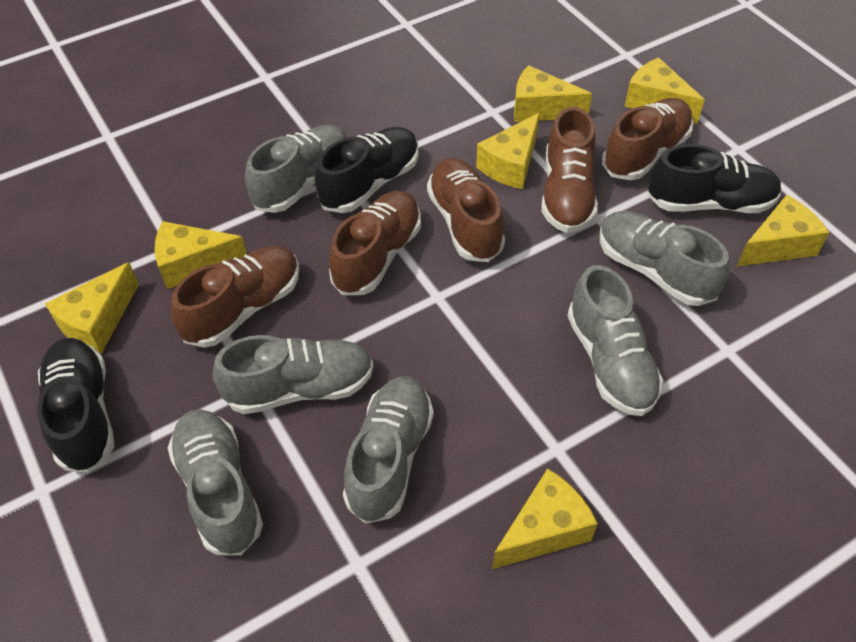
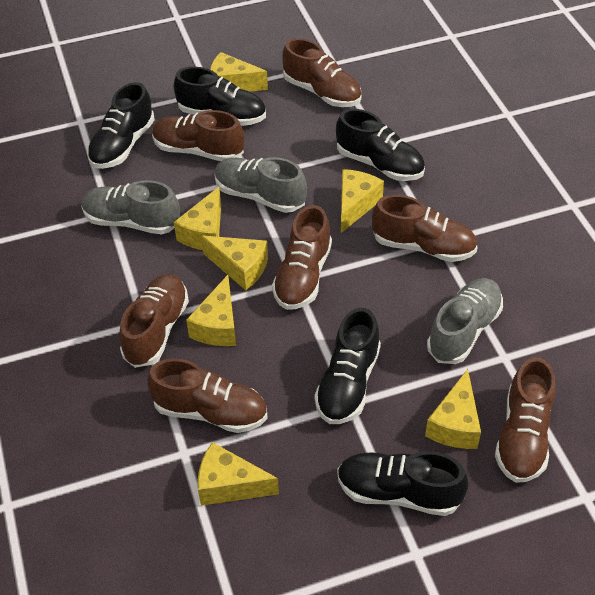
black shoe: [37,338,115,472] [315,127,419,213] [647,144,782,213] = 3 -> [87,82,155,169] [174,67,266,126] [315,308,381,424] [336,109,425,181] [337,451,468,516] = 5
brown shoe: [171,246,299,348] [329,191,421,295] [427,158,505,262] [541,107,598,233] [602,98,694,180] = 5 -> [119,274,189,368] [147,358,268,433] [152,110,244,161] [272,205,332,310] [282,38,361,107] [372,195,478,262] [495,357,556,483] = 7
grey shoe: [168,409,263,555] [212,335,374,414] [245,125,348,213] [343,376,434,524] [567,265,663,416] [600,211,730,306] = 6 -> [81,180,180,235] [214,157,307,213] [427,278,503,364] = 3

